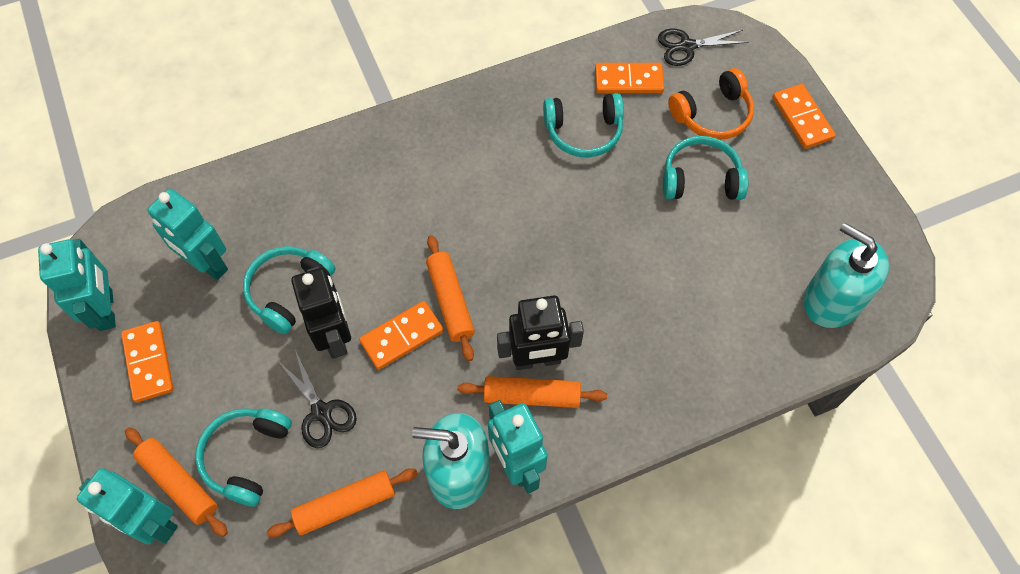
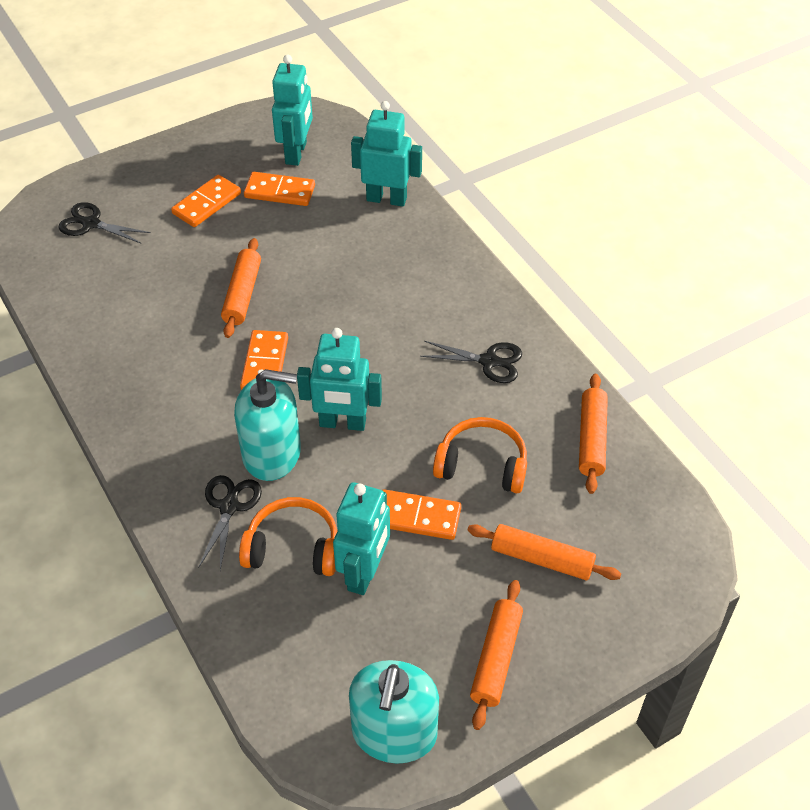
black robot: [291,267,351,359] [497,296,584,370] = 2 -> none = 0
black scissors: [278,350,357,448] [658,29,749,66] = 2 -> [58,202,151,244] [198,475,262,570] [420,341,522,383] = 3
orange headphones: [668,68,754,140] = 1 -> [239,497,337,576] [433,417,527,493] = 2
turquoise headphones: [195,408,292,507] [243,246,335,334] [543,93,624,157] [663,136,748,200] = 4 -> none = 0

